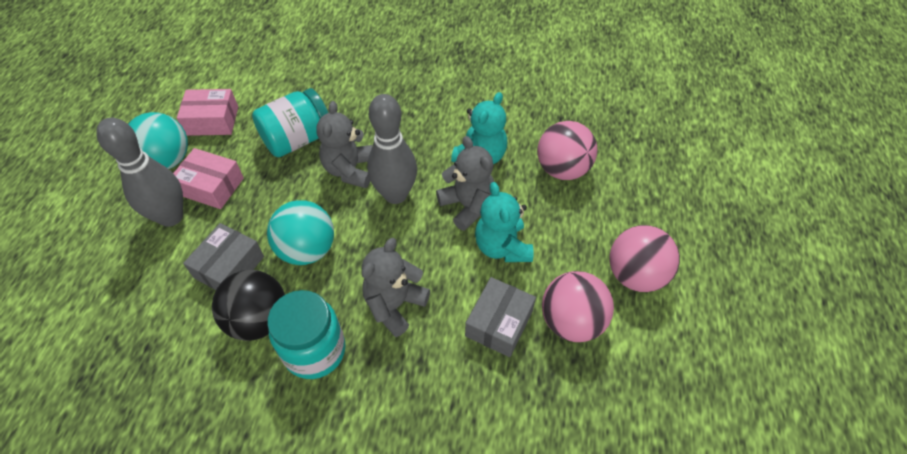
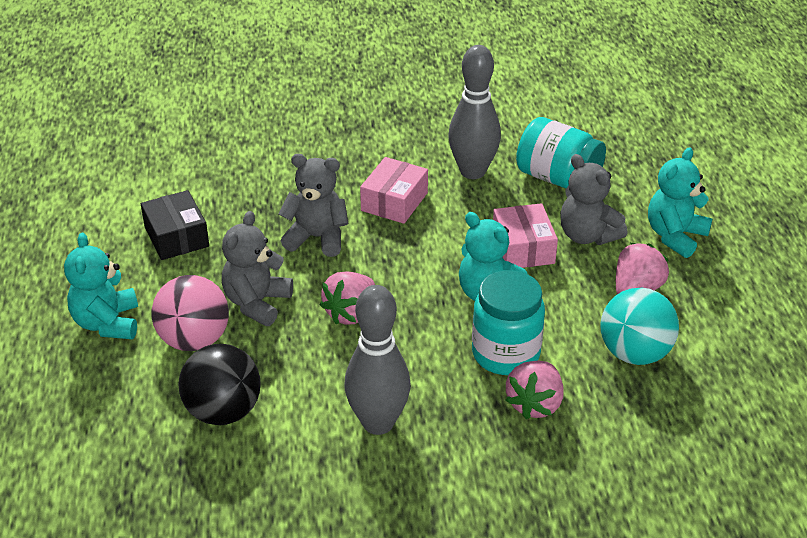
black box: none = 0 -> [141,190,209,260] = 1
grey box: [183,223,264,290] [465,277,536,357] = 2 -> none = 0
pink ball: [537,121,597,180] [542,271,614,342] [610,225,680,292] = 3 -> [152,275,229,351] = 1
pink strawberry: none = 0 -> [320,272,375,325] [506,361,564,419] [616,243,669,294] = 3
turquoise ball: [129,112,188,169] [267,200,334,265] = 2 -> [600,288,679,365] = 1
turquoise teddy bear: [451,92,507,164] [475,182,533,262] = 2 -> [64,233,138,339] [459,212,527,301] [648,147,712,258] = 3

